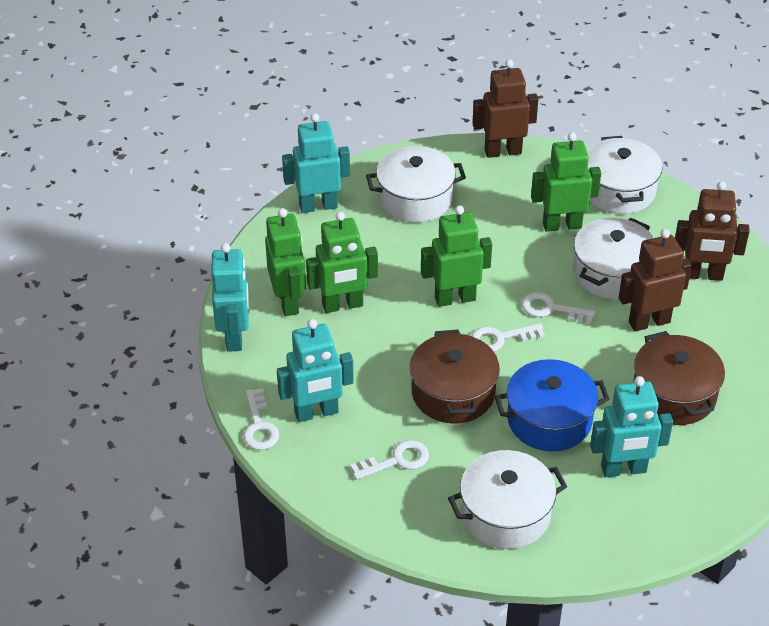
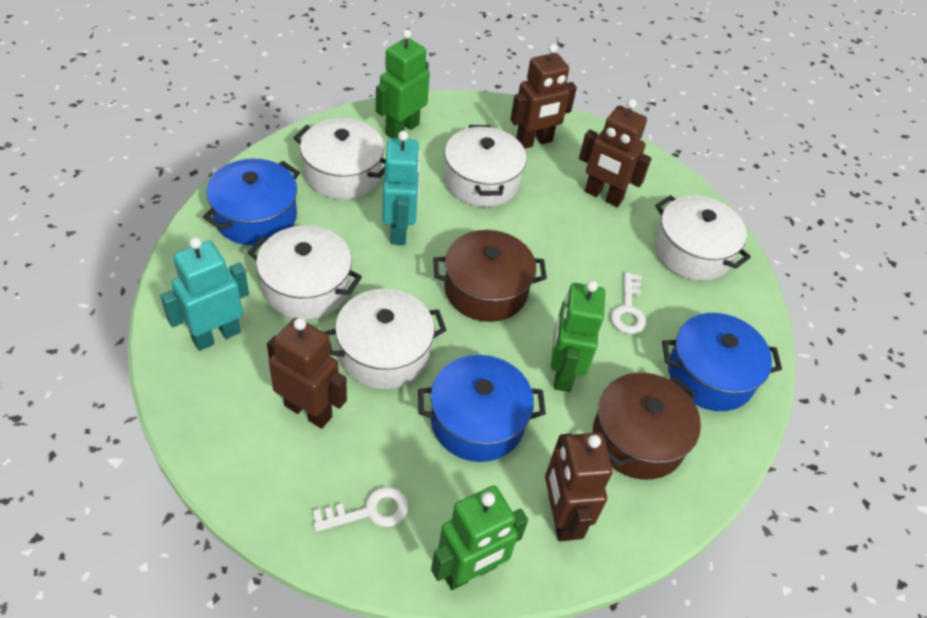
blue pot: [495,359,610,451] = 1 -> [203,159,300,245] [418,355,546,462] [662,313,782,411] = 3
brown robot: [472,59,538,158] [619,229,692,331] [675,181,750,281] = 3 -> [267,318,347,429] [510,44,577,149] [545,433,613,541] [579,99,651,207] = 4
green robot: [265,208,306,316] [306,211,378,313] [421,205,492,307] [531,132,601,232] = 4 -> [376,29,430,139] [431,486,528,590] [551,280,605,392] = 3
turquoise robot: [211,243,249,352] [277,319,354,422] [282,113,350,213] [590,376,673,477] = 4 -> [160,237,249,351] [382,131,421,245] = 2
white key: [243,388,279,450] [350,440,429,480] [471,323,545,352] [522,292,596,324] = 4 -> [313,487,409,532] [611,272,646,334] = 2
white pot: [366,146,466,223] [448,450,567,549] [573,218,654,299] [587,136,662,214] = 4 -> [248,226,362,319] [293,118,386,199] [324,289,446,389] [444,125,527,207] [655,195,751,281] = 5

